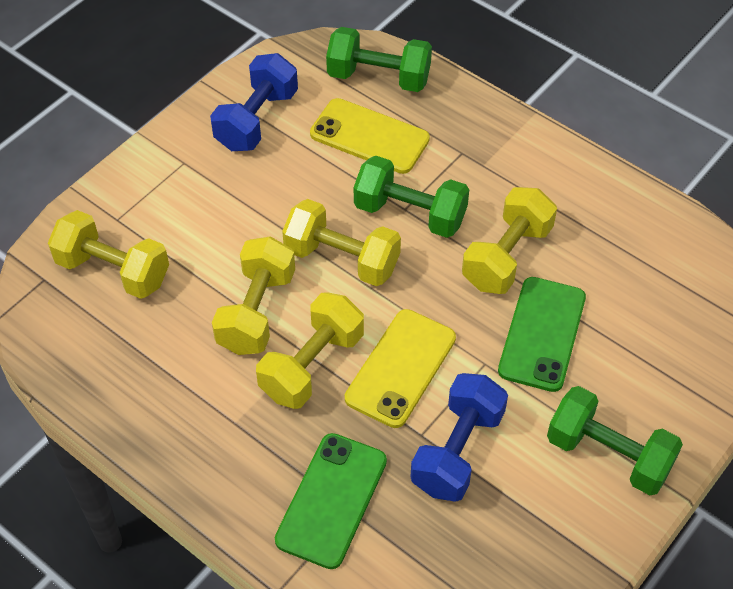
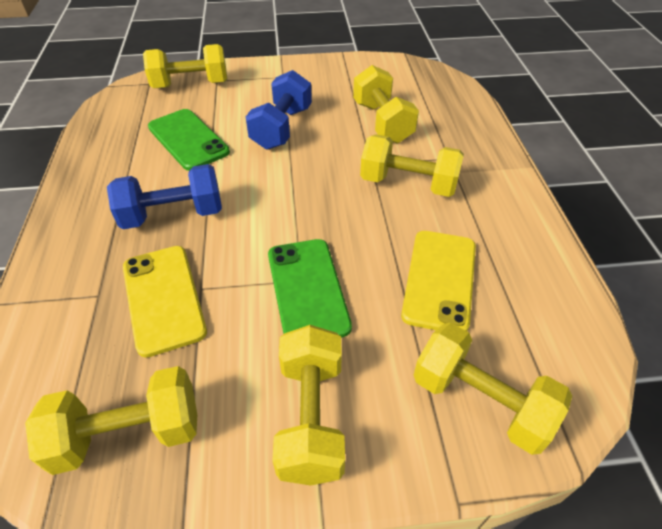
green dumbbell: [326,27,432,92] [354,156,469,238] [547,386,683,495] = 3 -> none = 0
yellow dumbbell: [48,210,169,299] [212,236,295,355] [256,292,364,409] [282,199,401,286] [462,187,557,294] = 5 -> [25,366,197,475] [143,44,227,88] [272,325,345,486] [353,65,419,143] [360,134,464,197] [414,323,572,455] = 6

